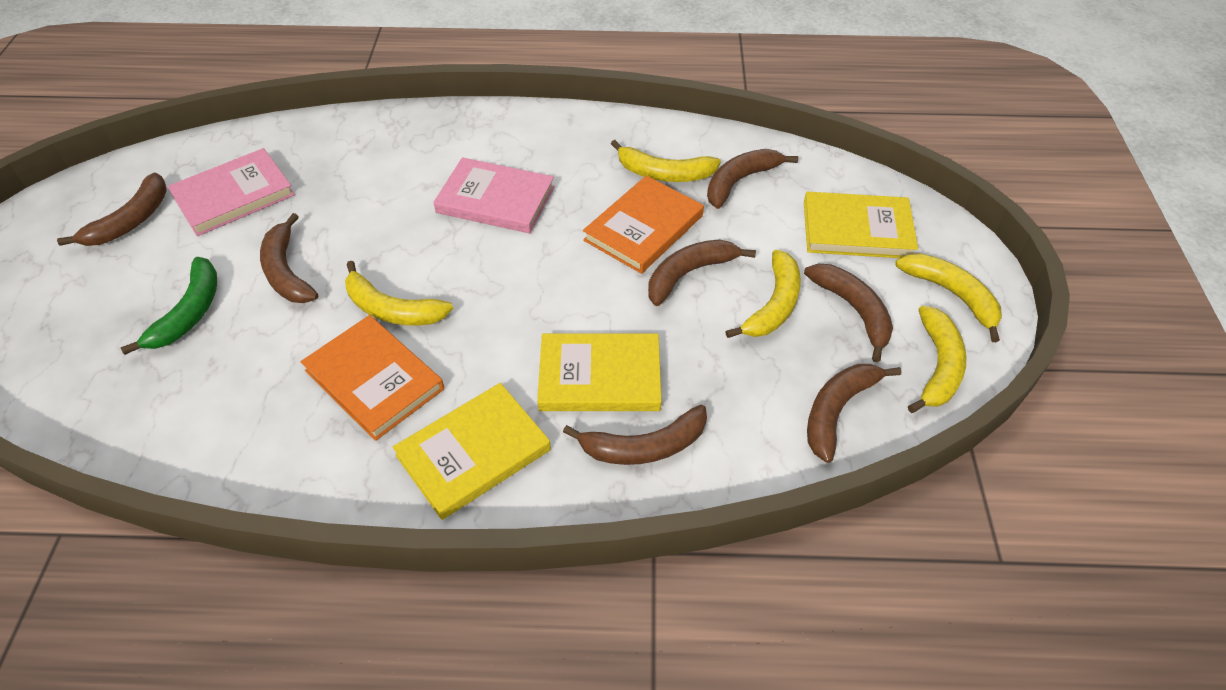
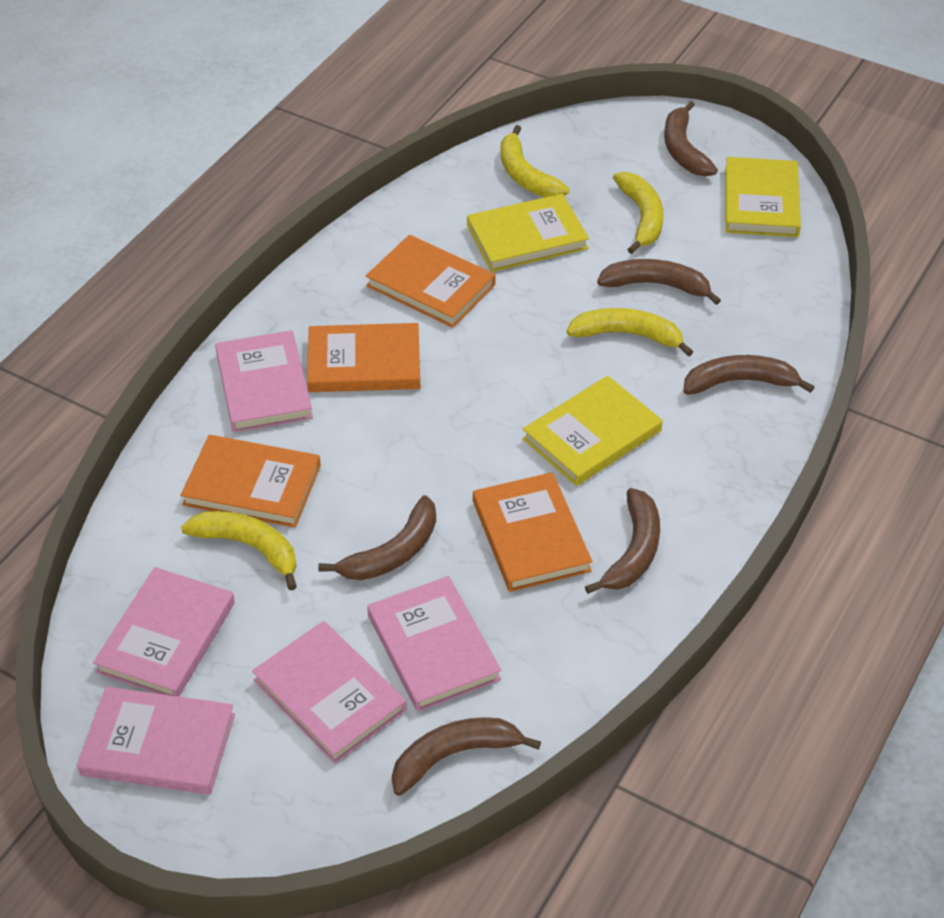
brown banana: [57,172,167,246] [260,213,318,303] [563,405,707,465] [648,239,756,306] [707,149,798,209] [804,264,893,362] [807,364,901,463] = 7 -> [318,495,436,580] [392,717,541,796] [585,488,660,594] [597,259,721,305] [664,101,718,177] [683,355,814,395] = 6
green banana: [121,257,217,355] = 1 -> none = 0
orange book: [301,315,444,441] [583,175,704,274] = 2 -> [180,435,321,528] [307,323,420,392] [366,235,495,328] [473,472,593,592] = 4
pink book: [168,148,295,236] [433,157,555,234] = 2 -> [77,686,235,795] [93,567,235,697] [215,330,313,433] [252,621,407,764] [367,576,501,712] = 5
yellow banana: [345,261,453,325] [611,140,721,182] [725,250,801,338] [895,253,1002,342] [908,306,967,413] = 5 -> [181,511,297,591] [501,125,570,197] [566,308,693,357] [613,172,664,254] = 4

